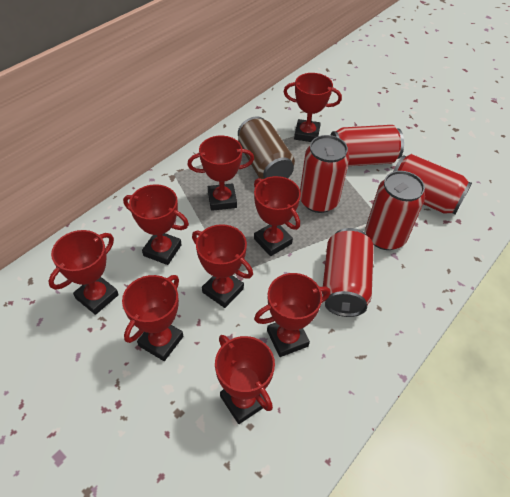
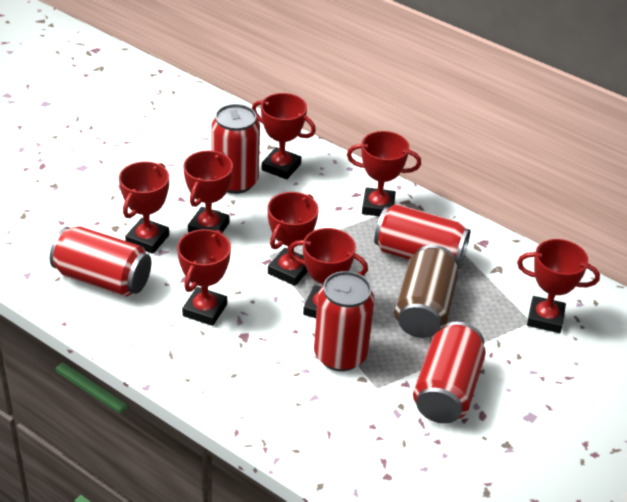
red trophy: [48,230,119,315] [122,275,183,361] [123,184,189,265] [187,136,254,211] [192,224,253,308] [215,335,275,424] [254,176,301,256] [254,273,331,357] [283,73,342,142] = 9 -> [119,161,169,254] [177,229,231,326] [183,150,233,233] [252,93,316,180] [268,192,319,286] [289,228,368,318] [347,131,421,216] [517,239,600,333] = 8

